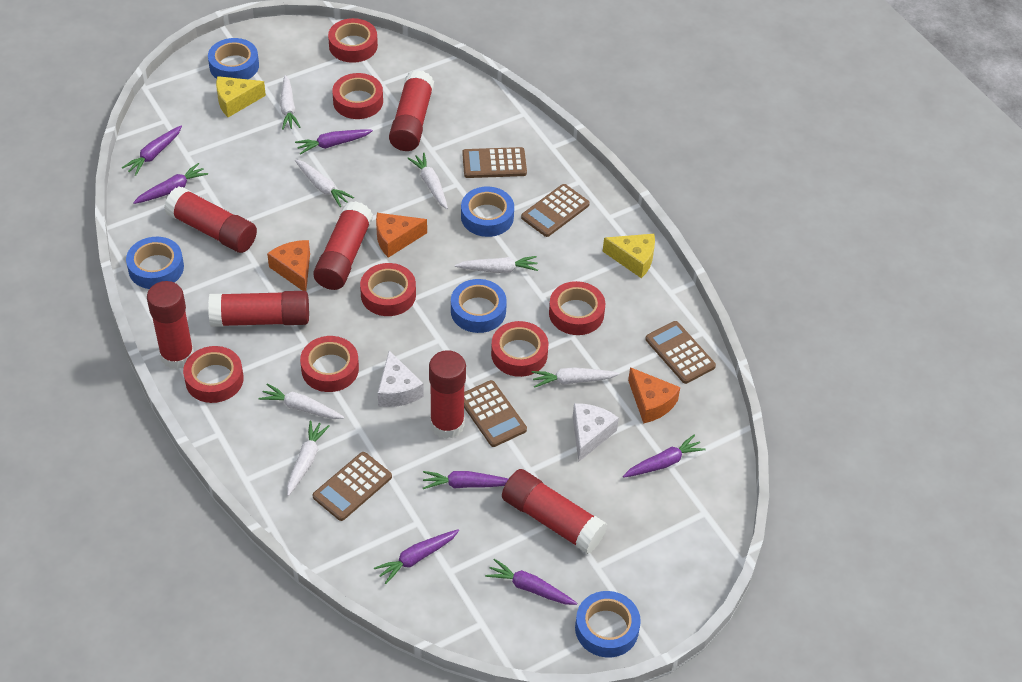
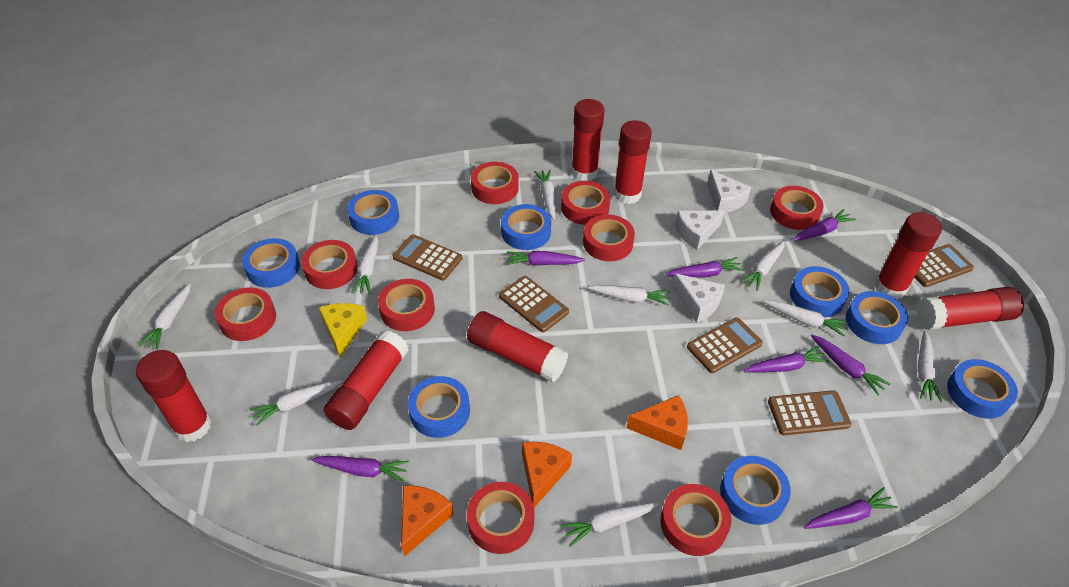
blue tape: [126,237,184,289] [208,38,259,79] [451,279,507,333] [461,187,514,237] [575,591,641,658] = 5 -> [242,238,300,288] [347,190,399,235] [408,376,470,438] [501,204,551,250] [720,456,791,525] [790,266,849,317] [846,291,908,344] [947,359,1018,419] = 8
red tape: [183,346,244,403] [300,336,359,392] [328,18,378,63] [332,73,383,119] [360,263,416,316] [491,321,548,377] [549,281,605,335] = 7 -> [215,287,276,341] [301,240,358,289] [378,279,435,331] [467,482,534,554] [471,162,519,204] [561,181,610,225] [583,215,635,261] [660,484,731,556] [770,186,824,230] = 9
white carrot: [259,384,344,419] [280,75,300,130] [287,420,330,496] [295,159,354,207] [407,153,448,209] [455,256,538,273] [532,367,619,388] = 7 -> [139,283,191,349] [250,380,342,426] [351,235,378,294] [534,170,556,220] [561,502,659,547] [588,285,670,306] [741,240,785,291] [763,300,848,336] [918,331,942,402] = 9
white cheese: [378,350,424,407] [573,403,619,462] = 2 -> [672,273,725,323] [675,211,724,250] [707,170,751,213] = 3
yellow cheese: [216,76,266,117] [603,234,655,278] = 2 -> [319,303,367,358] = 1

